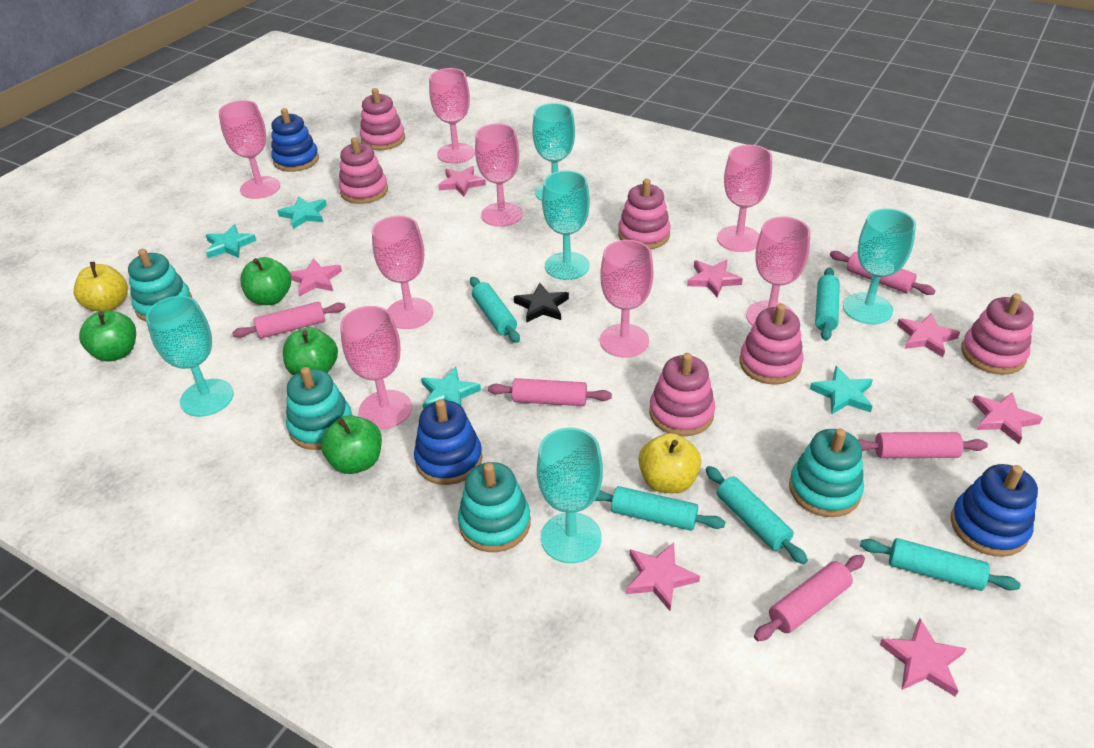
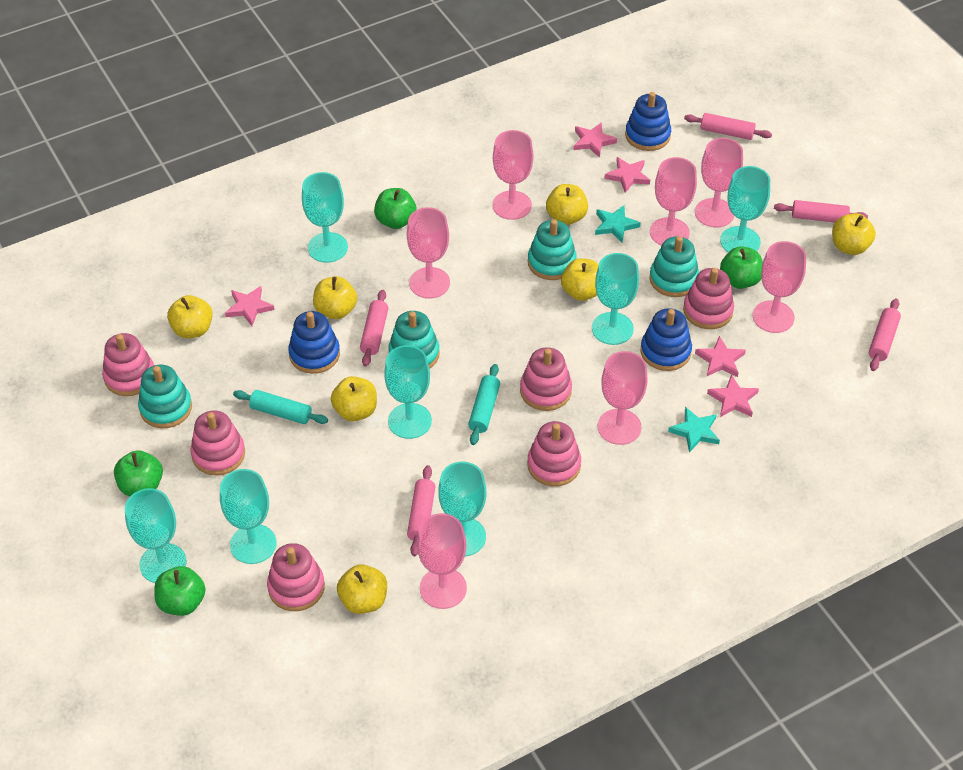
black star: [514,283,569,323] = 1 -> none = 0
pink goblet: [219,100,280,199] [340,306,412,429] [372,216,433,329] [429,68,475,164] [475,123,523,227] [600,240,654,358] [717,145,772,252] [746,217,810,326] = 8 -> [407,207,450,299] [417,513,467,609] [492,130,534,220] [598,351,648,445] [650,157,697,246] [695,138,743,228] [753,241,806,333] = 7
pink star: [290,258,342,296] [438,166,486,196] [626,543,700,611] [687,260,743,297] [879,618,967,697] [897,313,960,357] [972,392,1043,444] = 7 -> [225,286,274,326] [574,122,617,158] [604,157,650,193] [695,336,746,377] [707,375,759,417] = 5
turquoise goblet: [146,296,233,417] [532,103,575,201] [537,428,603,563] [542,171,590,280] [843,208,916,324] = 5 -> [125,488,187,583] [220,469,276,564] [302,172,348,263] [384,345,432,439] [438,462,486,556] [592,253,639,345] [720,166,770,252] = 7
turquoise rolling pin: [470,277,520,343] [595,486,725,531] [706,466,808,564] [815,267,840,341] [860,538,1021,591] = 5 -> [233,390,328,424] [468,364,500,445] = 2
turquoise star: [206,225,257,258] [278,196,327,229] [421,366,481,409] [810,366,873,415] = 4 -> [595,205,641,242] [668,407,720,453] = 2
yellow apple: [74,262,128,312] [638,433,701,493] = 2 -> [167,295,213,338] [313,276,357,319] [331,376,377,421] [337,564,387,614] [546,184,588,225] [561,258,599,301] [832,213,876,255] = 7

